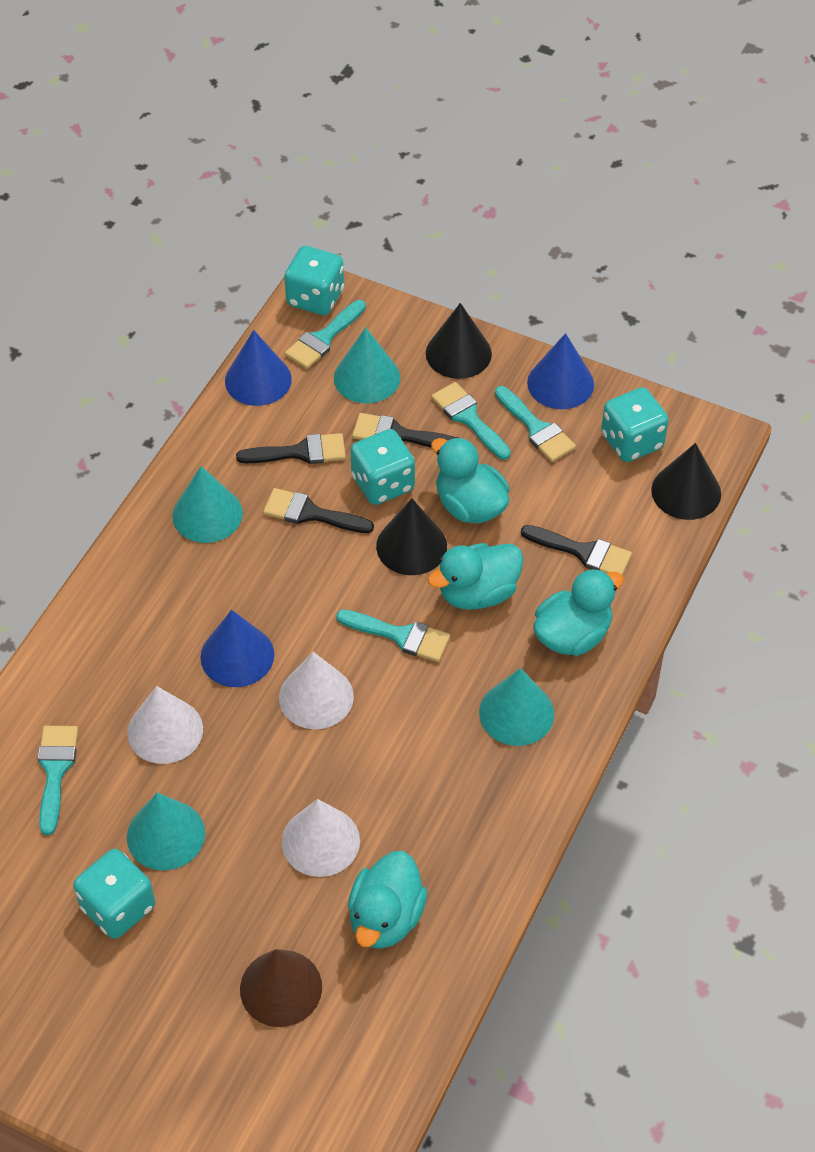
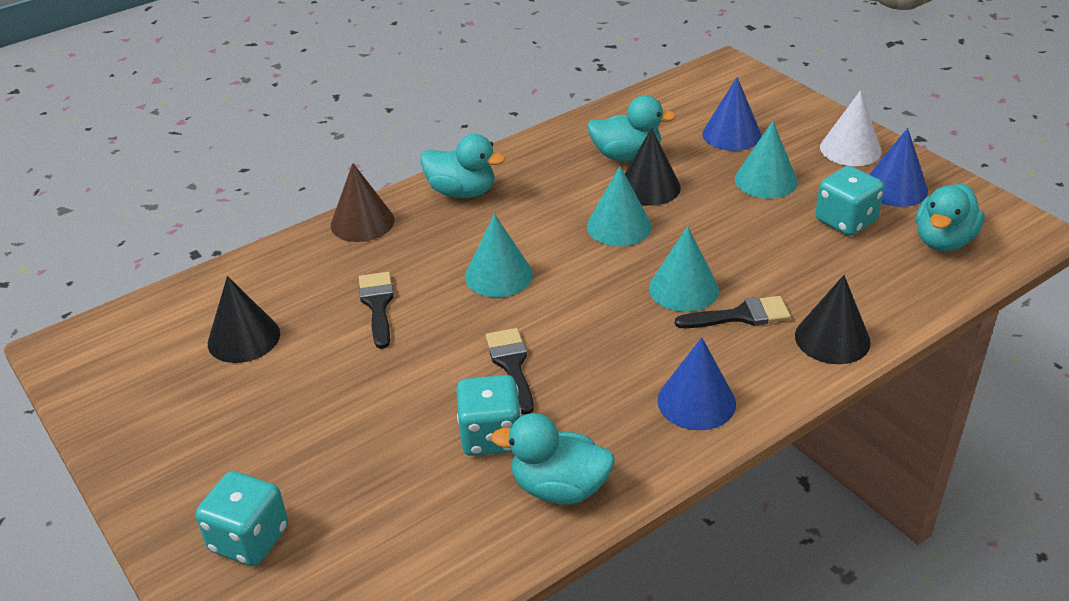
black brush: [236,433,346,464] [263,488,374,533] [352,413,456,447] [521,525,632,575] = 4 -> [359,272,394,349] [486,328,534,415] [675,296,791,328] = 3
turquoise brush: [38,726,78,835] [285,300,366,369] [336,609,450,662] [431,382,511,460] [495,386,576,462] = 5 -> none = 0
turquoise dice: [73,849,155,939] [284,246,344,315] [350,429,415,505] [601,387,669,462] = 4 -> [196,471,288,566] [456,375,521,456] [815,166,884,236] = 3
white cone: [127,686,203,764] [279,652,354,729] [282,799,360,877] = 3 -> [820,90,882,166] = 1

